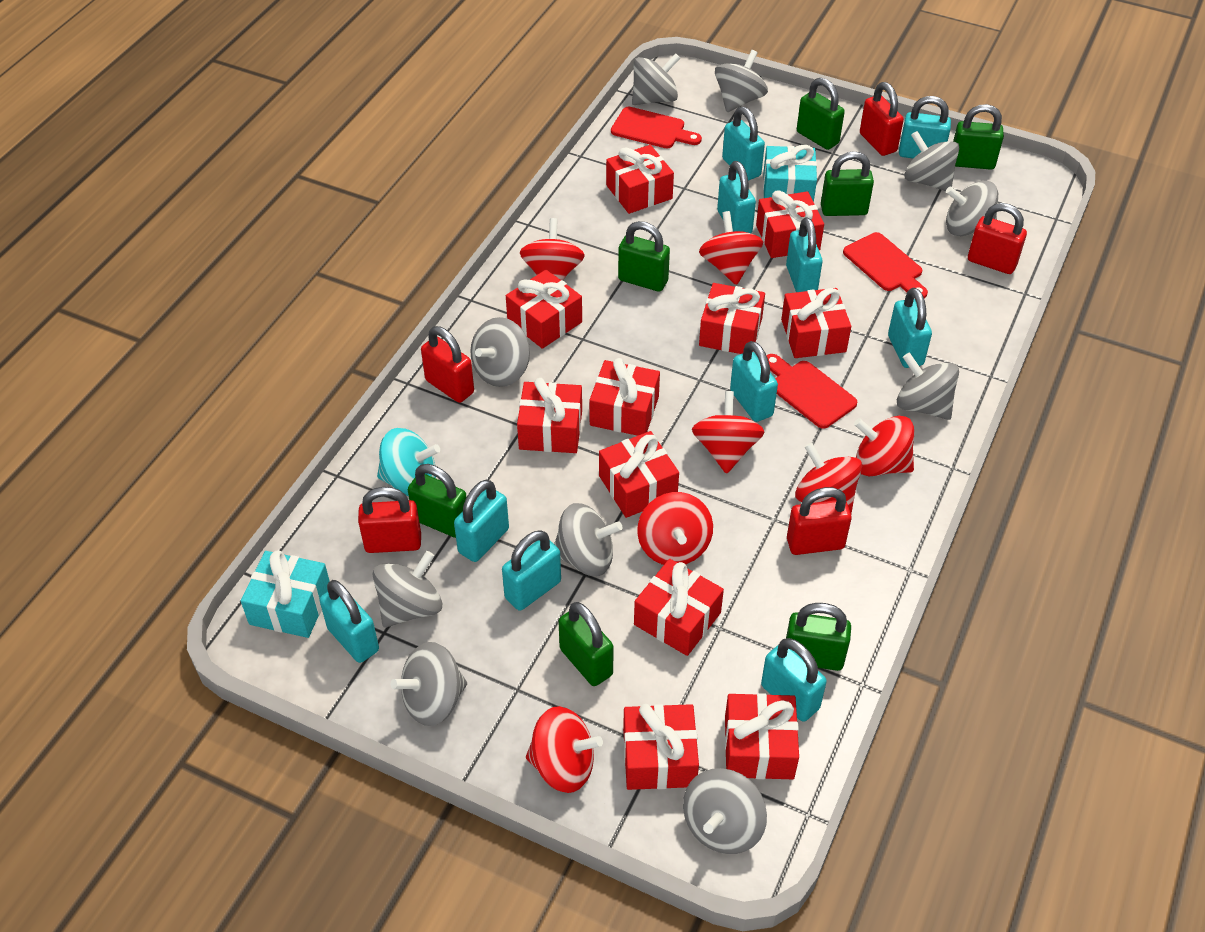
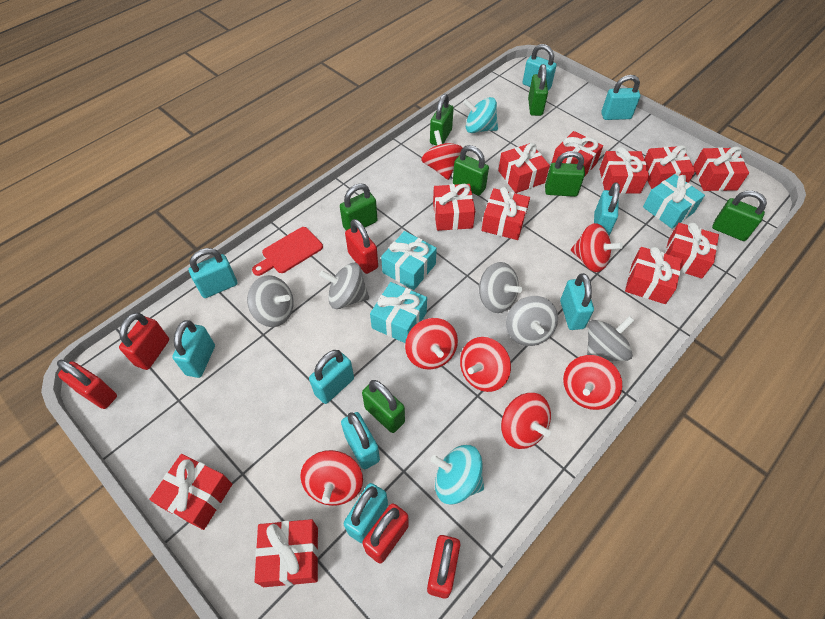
grey spinning top: [373,551,442,628] [391,642,467,726] [470,317,530,387] [554,503,623,576] [632,53,680,105] [683,768,767,854] [715,50,768,112] [897,353,959,420] [904,131,959,191] [946,181,998,236] = 10 -> [247,275,294,327] [319,263,369,309] [478,262,522,313] [506,296,558,346] [587,316,634,361] = 5
red cutting board: [611,107,702,148] [766,354,857,429] [843,232,928,299] = 3 -> [252,227,323,276] = 1
turquoise gift: [241,550,330,638] [763,145,817,202] = 2 -> [370,282,427,343] [381,231,437,290] [643,174,705,229] = 3
turquoise padlock: [320,580,379,663] [454,480,509,562] [502,530,561,611] [717,161,756,233] [722,107,765,181] [730,341,778,422] [761,638,827,722] [786,217,823,292] [888,288,932,368] [899,96,951,158] = 10 -> [173,320,215,378] [189,248,237,298] [309,350,354,404] [341,412,380,469] [344,483,388,543] [523,44,557,91] [560,273,594,330] [594,182,620,236] [601,75,640,120] = 9
turquoise spinning top: [377,428,440,496] = 1 -> [431,445,484,504] [463,97,498,133] = 2

